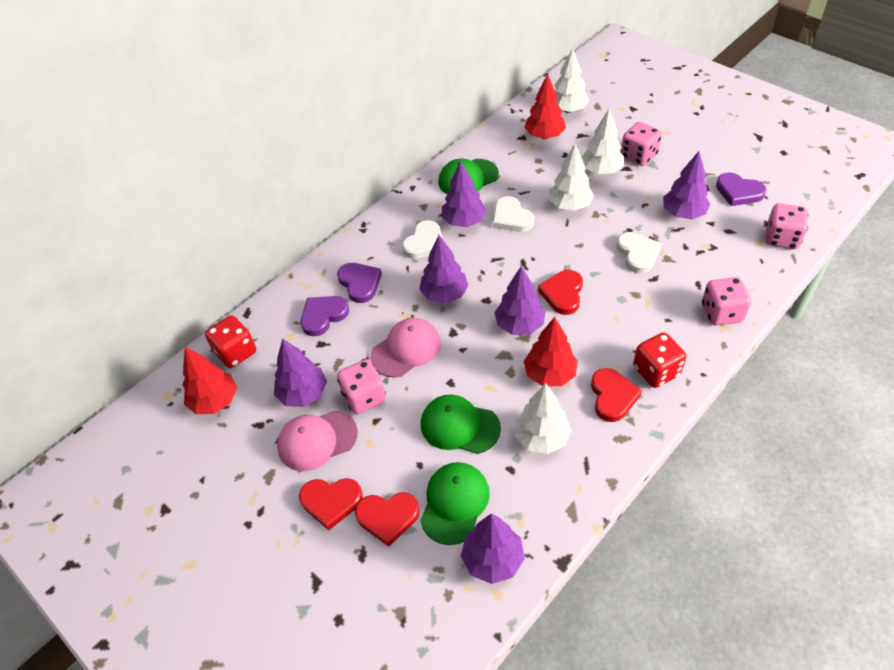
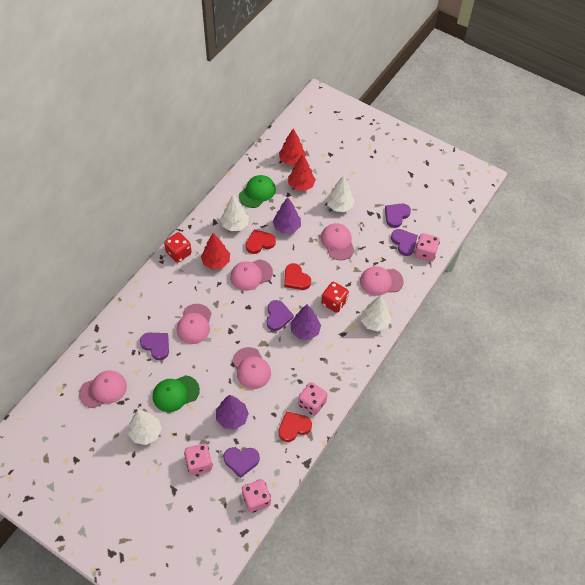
green cap: [420,462,490,545] [421,394,501,454] [438,159,499,194] = 3 -> [153,375,200,412] [239,175,276,208] = 2
pink cap: [277,410,358,471] [370,318,441,378] = 2 -> [79,370,127,408] [177,304,212,344] [230,259,273,291] [232,347,271,389] [321,223,355,260] [360,266,404,296] = 6
purple heart: [301,296,349,336] [337,263,382,303] [716,172,766,206] = 3 -> [140,333,169,360] [223,447,260,478] [267,300,294,331] [385,203,411,228] [391,229,418,256] = 5
purple tree: [274,338,327,407] [419,235,468,303] [442,160,487,227] [461,513,525,584] [494,266,546,335] [663,151,710,219] = 6 -> [216,395,249,430] [273,197,301,234] [290,304,321,340] = 3
red heart: [299,478,363,531] [355,492,420,547] [538,270,583,315] [591,368,642,422] = 4 -> [246,229,276,254] [278,411,312,442] [284,263,311,290] = 3
white heart: [402,220,443,259] [493,196,534,232] [617,232,662,274] = 3 -> none = 0

